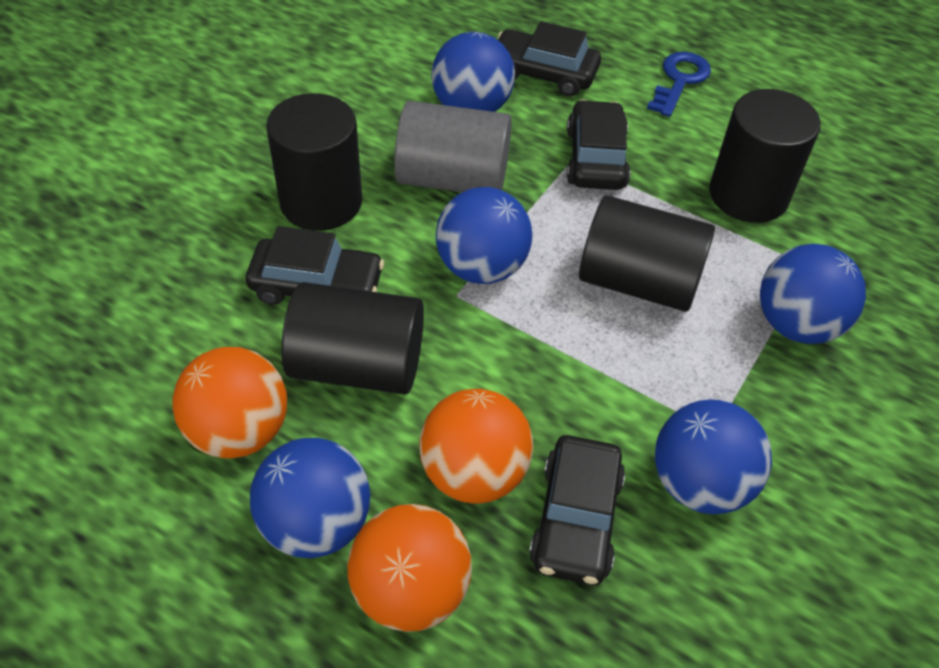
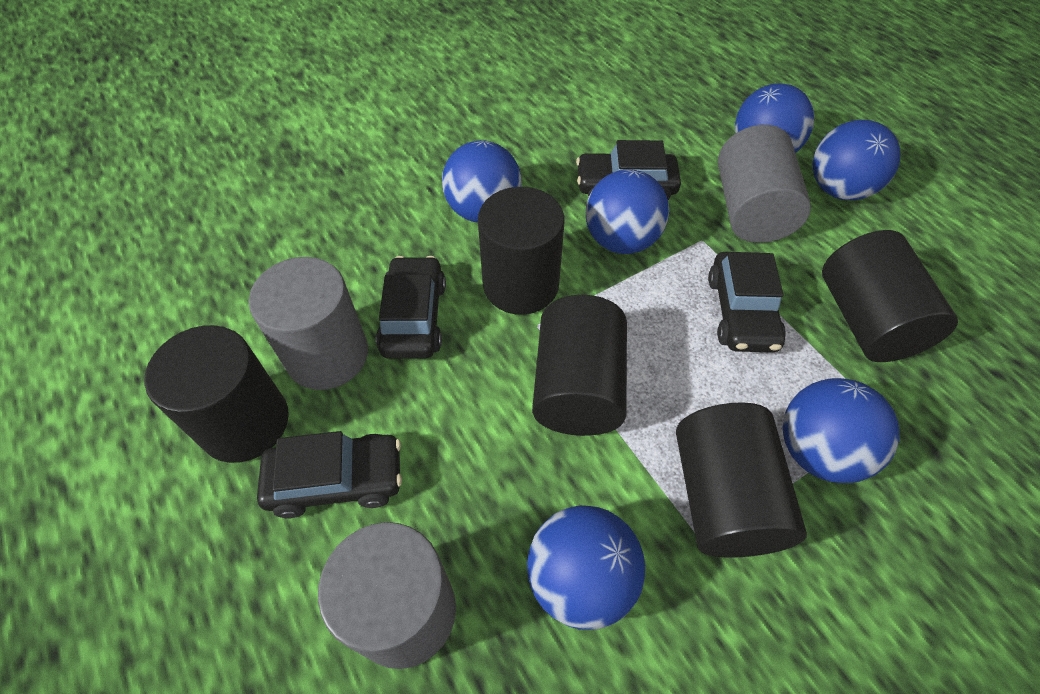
black cylinder: [266,93,362,231] [281,282,424,395] [579,195,715,312] [709,89,821,223] = 4 -> [144,325,289,463] [478,187,564,315] [532,295,627,436] [676,402,807,558] [822,230,958,362] = 5
blue ball: [250,438,370,558] [432,32,515,112] [436,187,532,284] [655,399,772,514] [760,244,866,344] = 5 -> [442,140,522,223] [527,505,645,629] [586,169,669,254] [735,83,815,153] [782,378,899,483] [813,120,900,200] = 6
blue key: [647,52,711,117] = 1 -> none = 0
grey cylinder: [394,101,512,192] = 1 -> [249,257,368,390] [318,522,456,669] [718,125,811,243] = 3
orange ball: [172,347,287,459] [347,504,472,632] [419,389,533,503] = 3 -> none = 0

